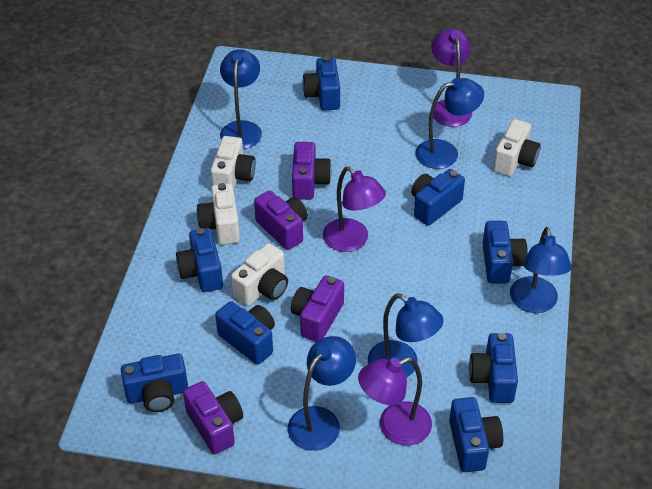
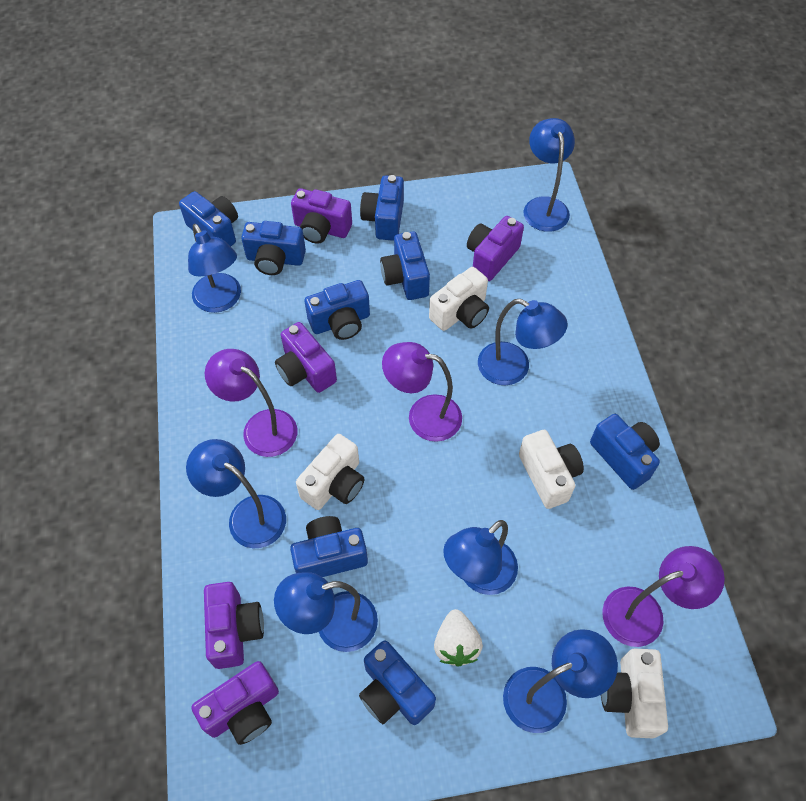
blue lamp: [220,49,262,149] [288,336,356,451] [368,294,444,378] [415,78,484,169] [510,227,571,313] = 5 -> [186,439,286,548] [188,224,241,313] [274,572,378,652] [443,520,518,595] [478,299,568,385] [503,629,618,733] [523,118,575,232] = 7
purple camera: [183,381,243,454] [254,190,308,250] [291,275,344,342] [292,142,332,200] = 4 -> [191,661,279,745] [204,582,264,669] [275,322,337,393] [291,188,352,244] [467,216,524,281] = 5
white strawberry: none = 0 -> [434,609,483,667] = 1

